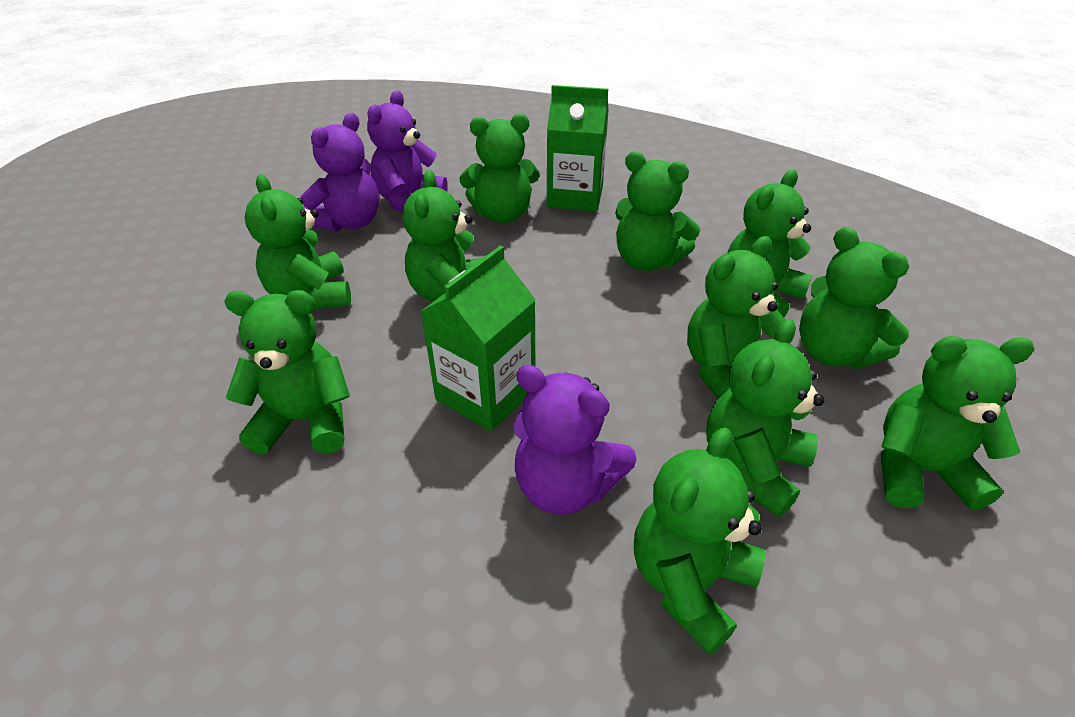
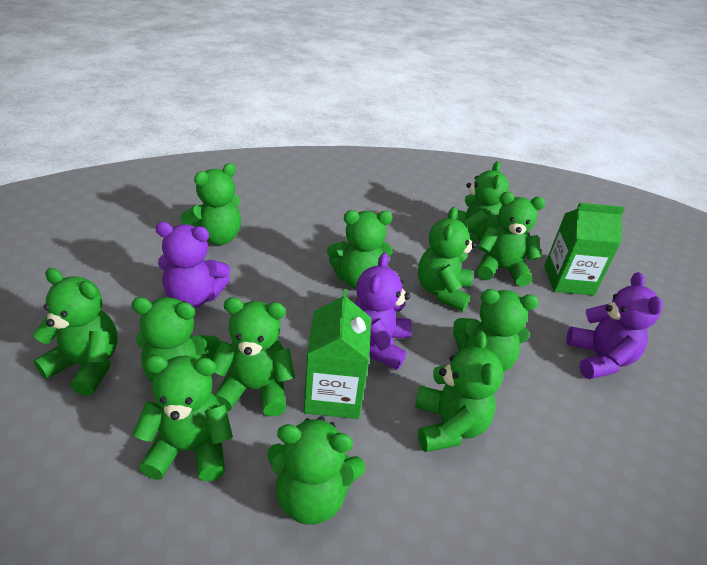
green teddy bear: [224,290,350,455] [245,174,351,309] [403,170,482,301] [460,114,539,223] [615,151,700,271] [634,427,765,655] [687,236,785,399] [706,319,824,518] [727,169,813,318] [799,227,909,369] [881,336,1035,510] = 11 -> [33,268,118,396] [131,297,220,383] [133,355,233,482] [181,163,241,245] [212,297,295,417] [267,417,365,525] [327,210,393,289] [415,331,503,452] [418,207,477,311] [453,289,539,373] [456,161,509,243] [477,192,545,286] = 12

